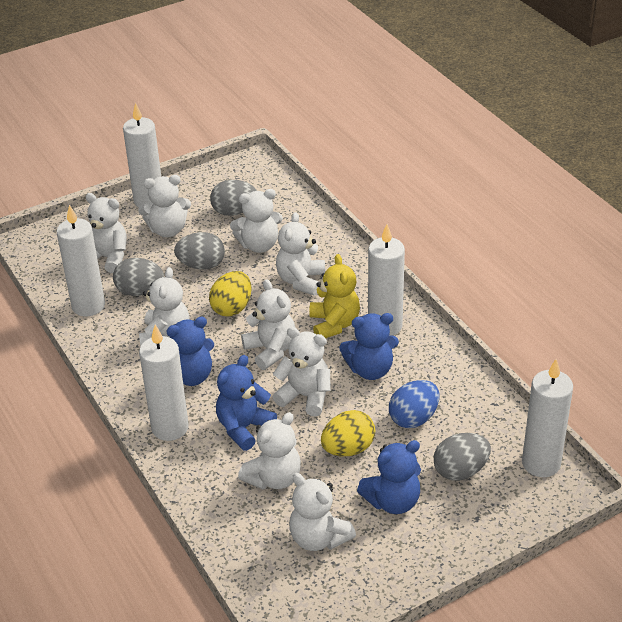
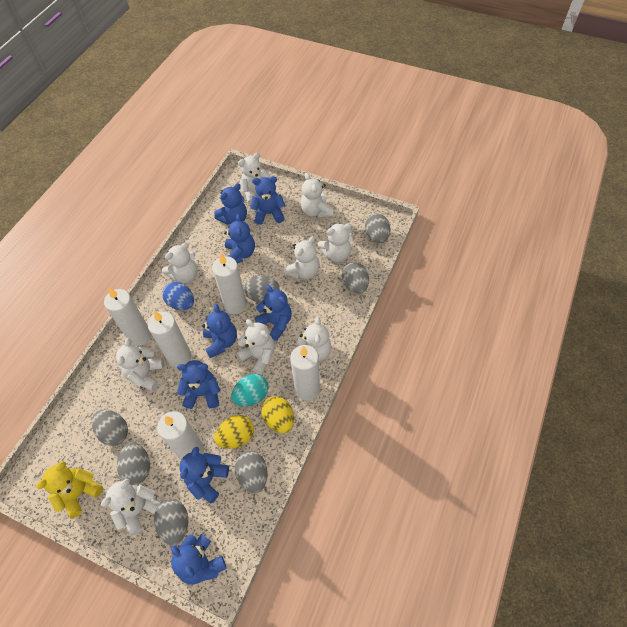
blue teddy bear: [166,317,214,386] [216,355,277,451] [339,313,399,380] [357,440,421,514] = 4 -> [171,534,227,585] [177,360,220,409] [179,446,229,504] [202,304,237,358] [214,183,247,225] [224,214,255,263] [250,176,286,225] [254,285,292,341] = 8
grey egg: [113,258,164,296] [174,232,225,270] [210,180,257,216] [434,433,491,481] = 4 -> [92,410,128,446] [117,442,150,485] [154,499,188,545] [235,451,268,493] [244,275,280,302] [342,262,369,294] [365,214,390,243] = 7
turquoise egg: none = 0 -> [231,374,269,406] = 1

